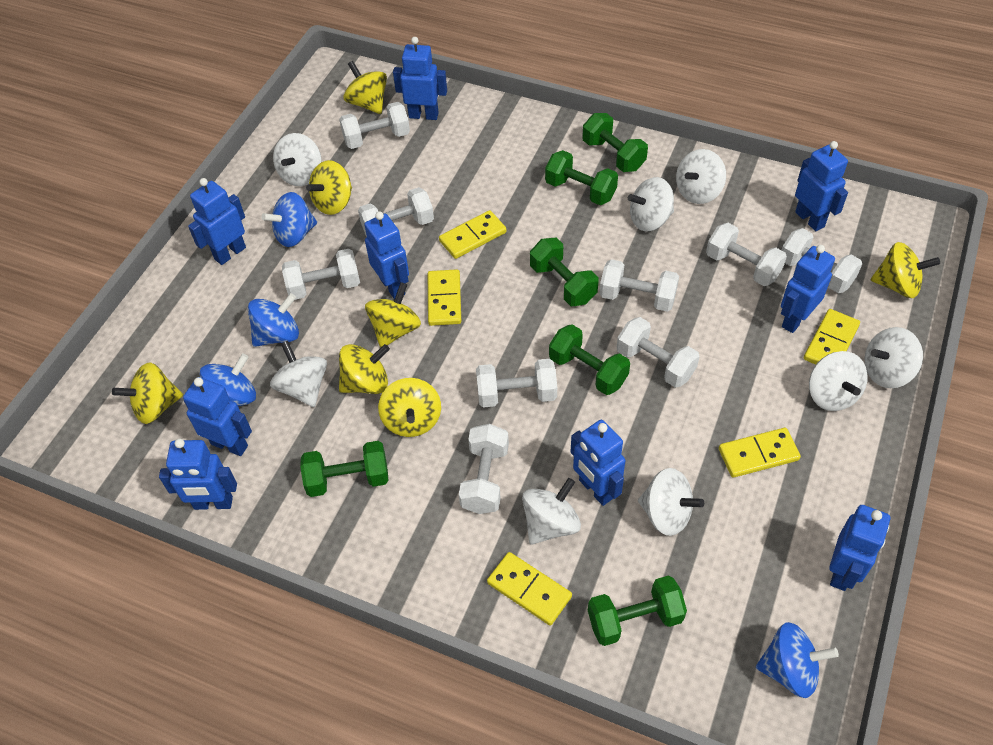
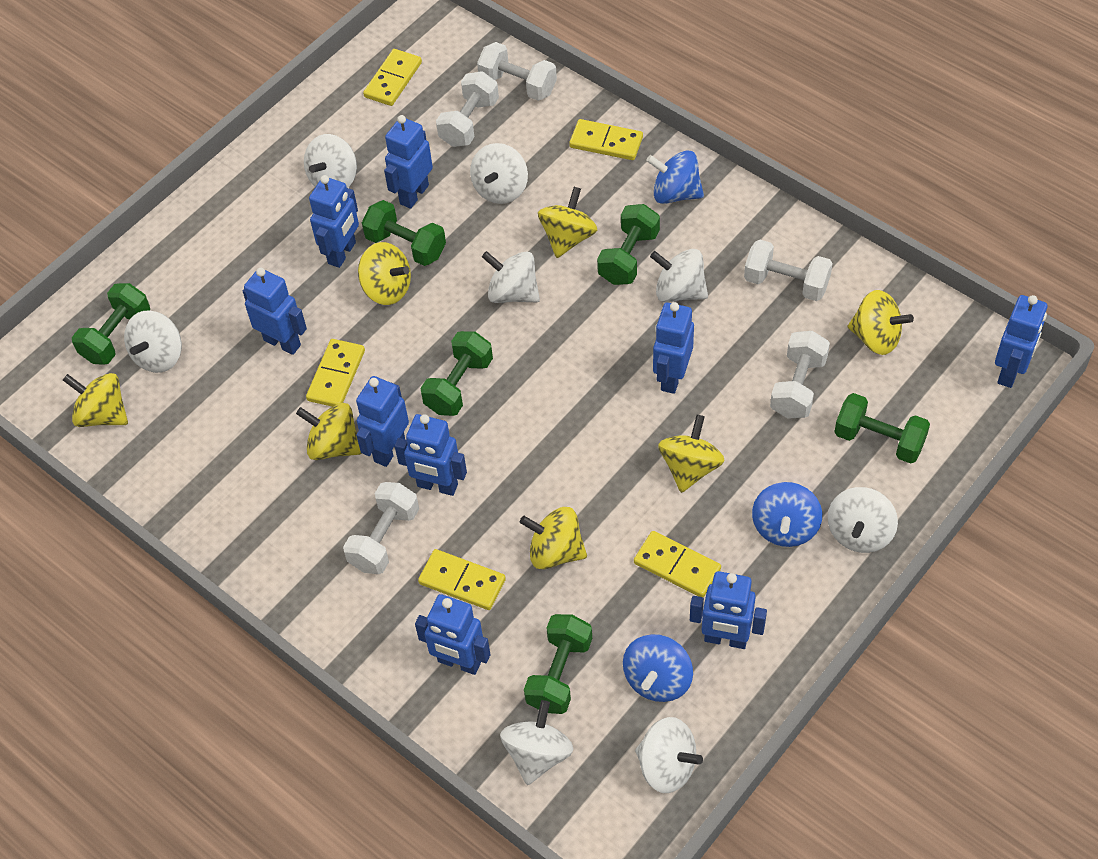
blue spinning top: [199,353,256,406] [248,293,299,347] [262,192,317,247] [756,622,839,698] = 4 -> [623,634,693,702] [646,150,704,204] [752,482,822,547] = 3
white dumbbell: [282,249,360,300] [339,102,410,149] [358,187,434,237] [459,424,509,514] [476,359,557,408] [599,259,679,312] [617,317,700,388] [706,223,787,286] [782,228,862,293] = 9 -> [343,482,419,574] [436,71,499,147] [477,42,557,101] [744,240,833,301] [770,331,830,419] = 5

